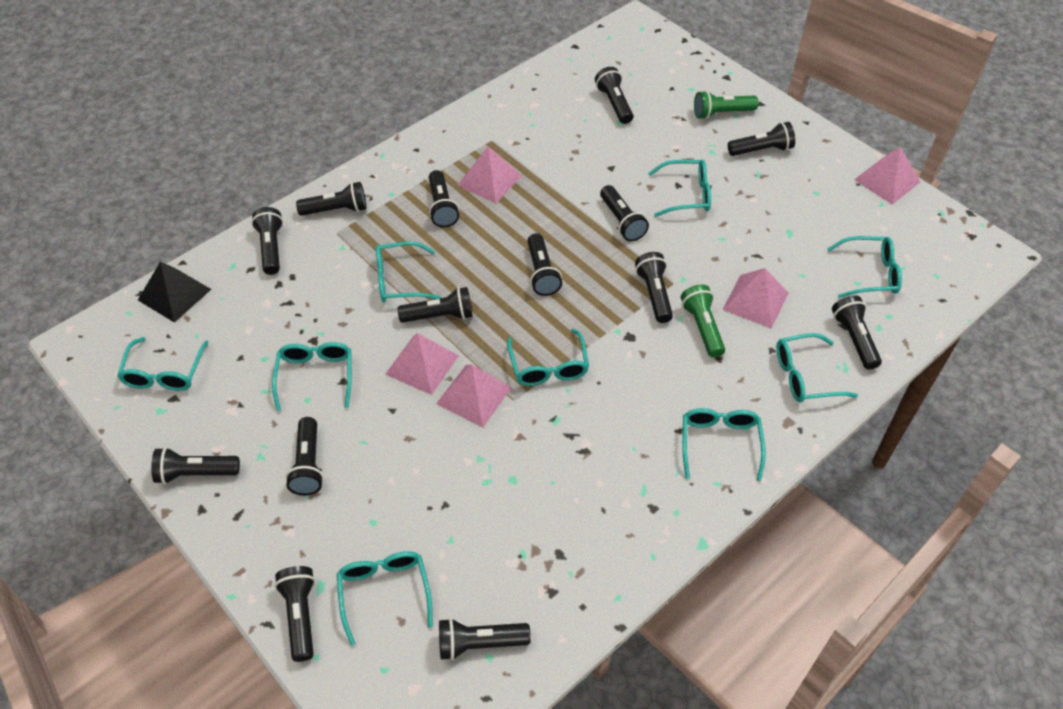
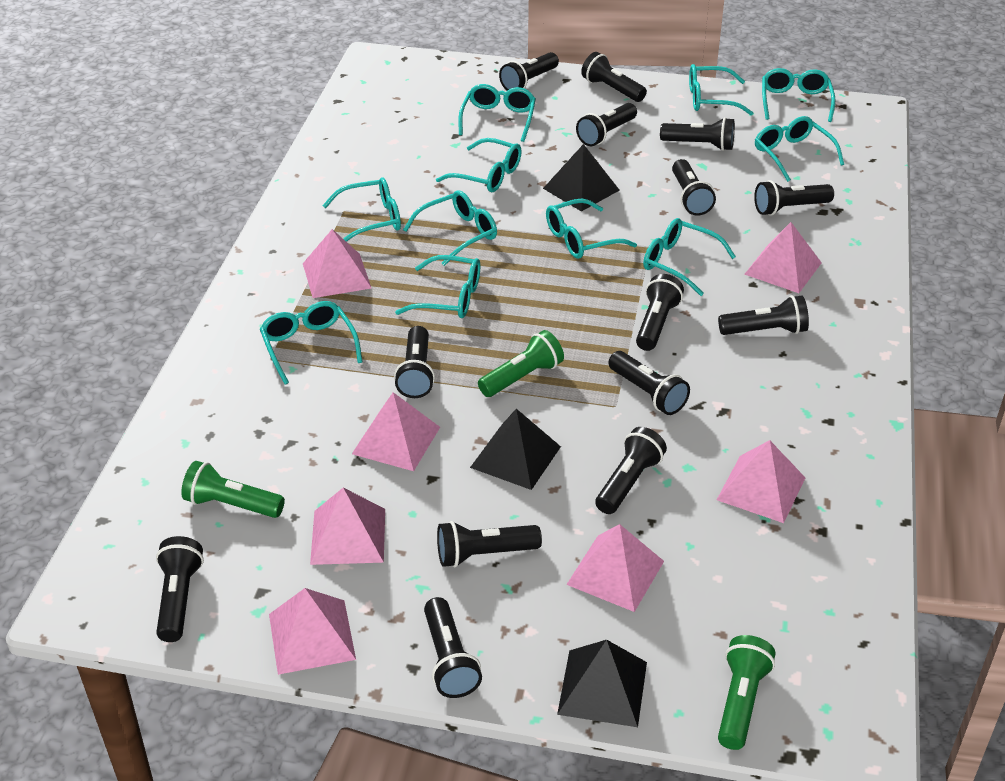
black pyramid: [138,262,211,323] = 1 -> [470,409,561,490] [543,144,620,211] [557,640,647,727] = 3
green flashlight: [681,284,725,358] [694,90,759,119] = 2 -> [181,461,285,518] [478,330,564,397] [718,635,775,750] = 3
pink pyramid: [385,333,459,395] [436,364,512,427] [457,146,522,204] [722,268,789,329] [854,147,920,205] = 5 -> [269,588,356,675] [303,229,371,298] [310,488,385,565] [352,392,440,471] [566,524,664,612] [717,440,805,523] [745,222,822,293] = 7
turquoise glasses: [117,337,209,391] [272,342,352,411] [337,551,433,646] [376,241,441,302] [507,329,589,386] [648,160,711,217] [682,408,766,482] [777,333,858,402] [827,236,902,298] = 9 -> [260,301,362,385] [322,177,401,242] [395,255,480,318] [403,190,497,266] [436,138,522,192] [458,84,536,142] [546,199,637,259] [643,218,736,296] [689,64,753,115] [755,116,844,182] [762,68,835,122] = 11

